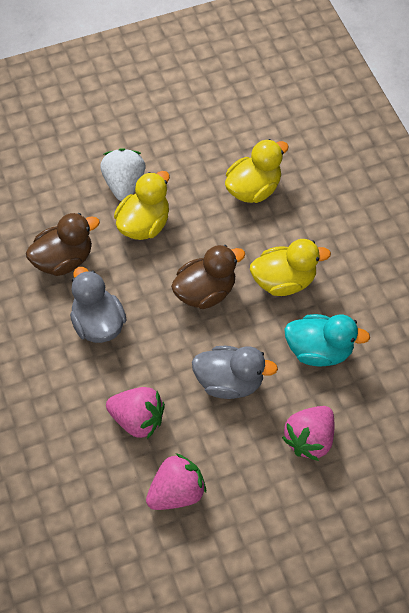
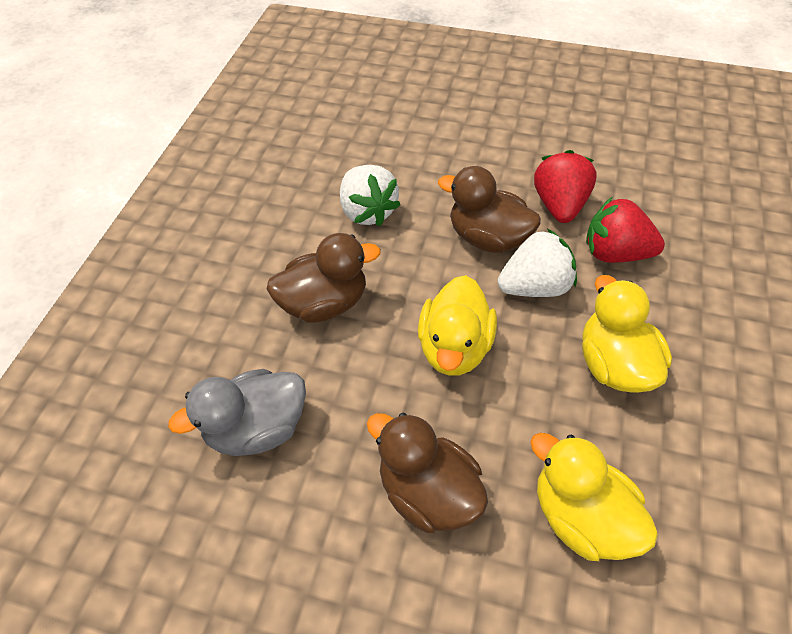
brown duck: [26,213,100,276] [171,245,245,309] = 2 -> [267,233,381,322] [367,413,488,533] [438,166,541,253] = 3
grey duck: [70,267,127,343] [192,346,278,399] = 2 -> [168,369,306,456] = 1
pink strawberry: [106,387,165,439] [146,453,206,510] [282,406,335,461] = 3 -> none = 0
red strawberry: none = 0 -> [534,150,597,223] [586,197,665,263] = 2
turquoise duck: [284,314,370,366] = 1 -> none = 0
white strawberry: [100,148,146,201] = 1 -> [340,165,401,226] [498,229,577,297] = 2

